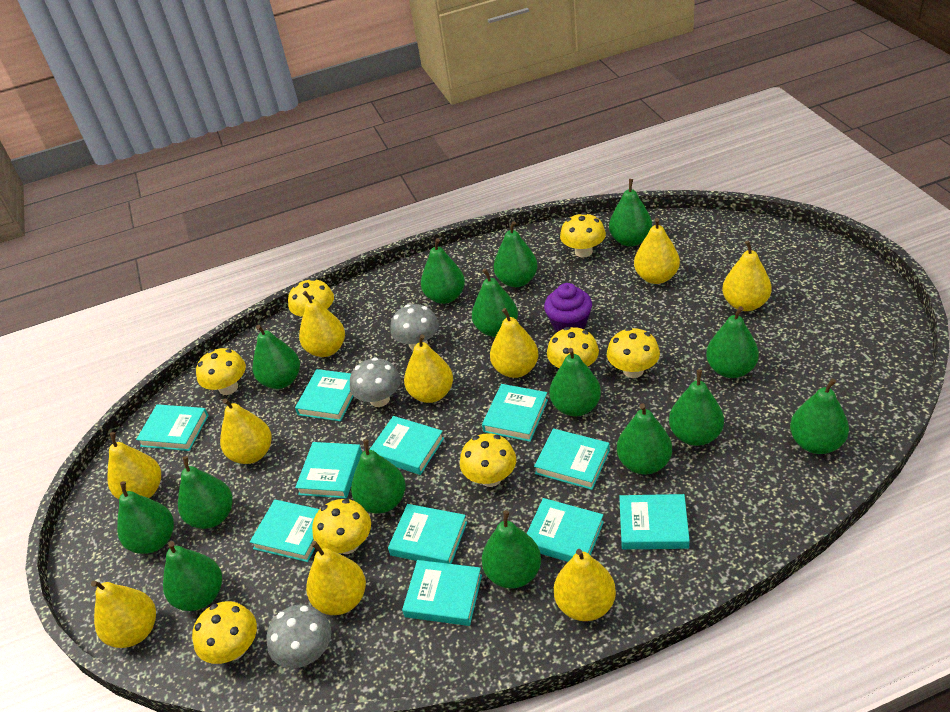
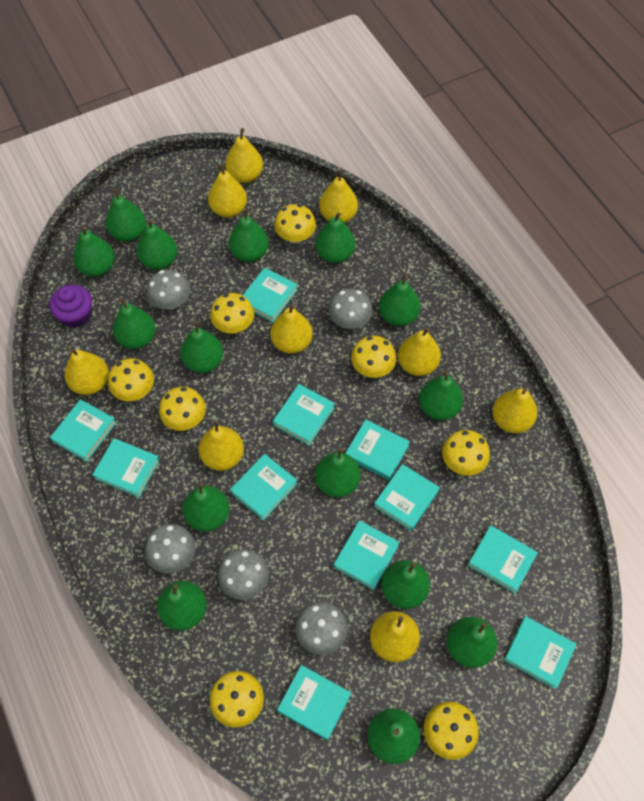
grey mushroom: [266,604,331,668] [350,357,401,407] [390,304,439,350] = 3 -> [145,524,196,573] [147,270,190,309] [218,549,269,600] [295,602,348,655] [329,288,373,329] = 5
yellow pear: [91,580,156,648] [107,432,161,499] [220,398,272,464] [299,291,345,357] [306,541,366,615] [404,334,453,403] [490,308,539,378] [554,549,616,621] [634,218,680,284] [722,240,772,311] = 10 -> [65,348,109,395] [199,420,244,471] [208,164,247,218] [225,128,263,183] [271,305,313,354] [319,169,358,223] [370,611,420,662] [398,327,441,376] [492,388,538,433] = 9

